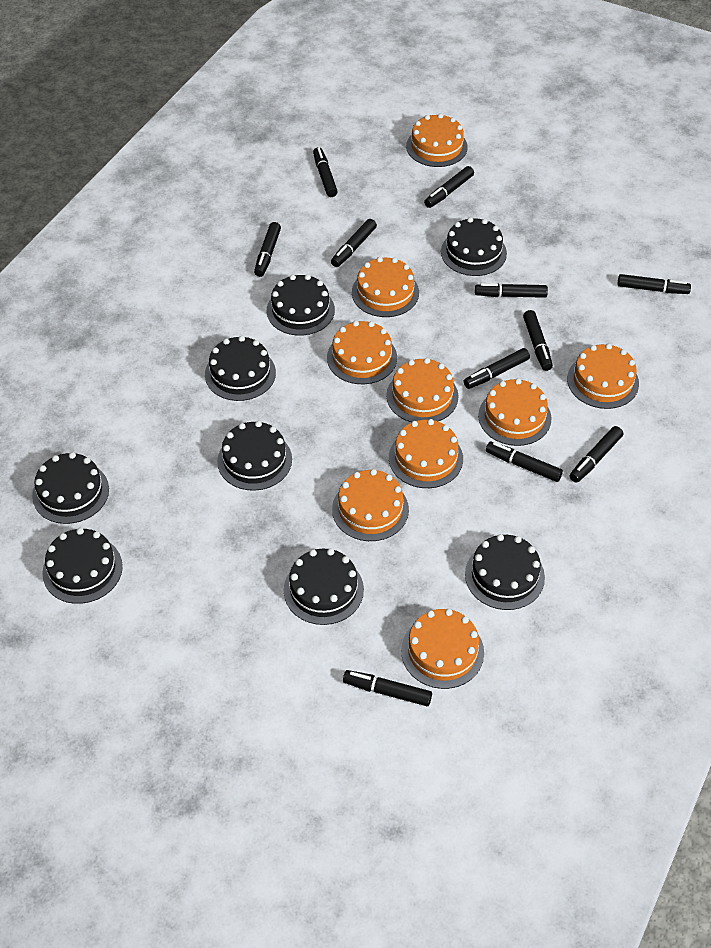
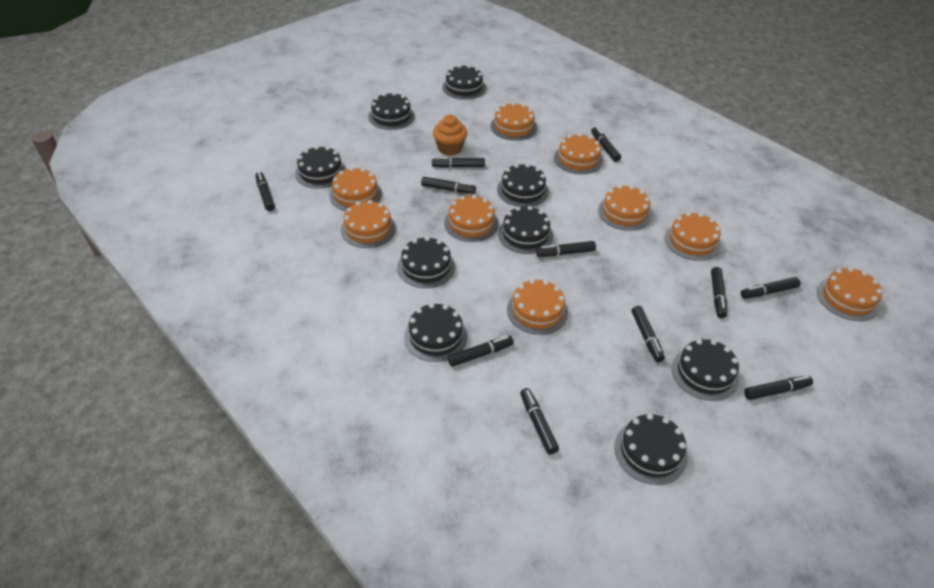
black cake: [32,452,109,524] [42,528,123,604] [205,336,276,401] [217,421,292,491] [267,274,335,336] [284,548,364,625] [441,217,507,276] [465,534,545,610] = 8 -> [295,146,346,189] [368,92,415,130] [397,236,455,288] [404,303,468,362] [442,65,486,100] [497,164,549,207] [498,206,553,254] [614,414,687,485] [672,339,739,401] = 9
orange cupcake: none = 0 -> [433,115,468,156] = 1

